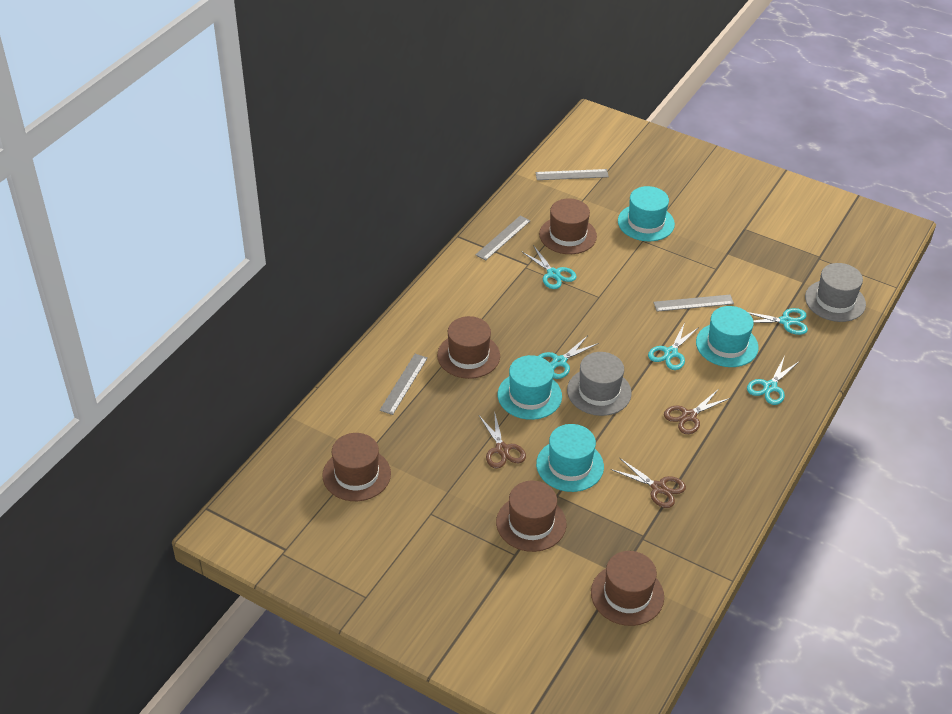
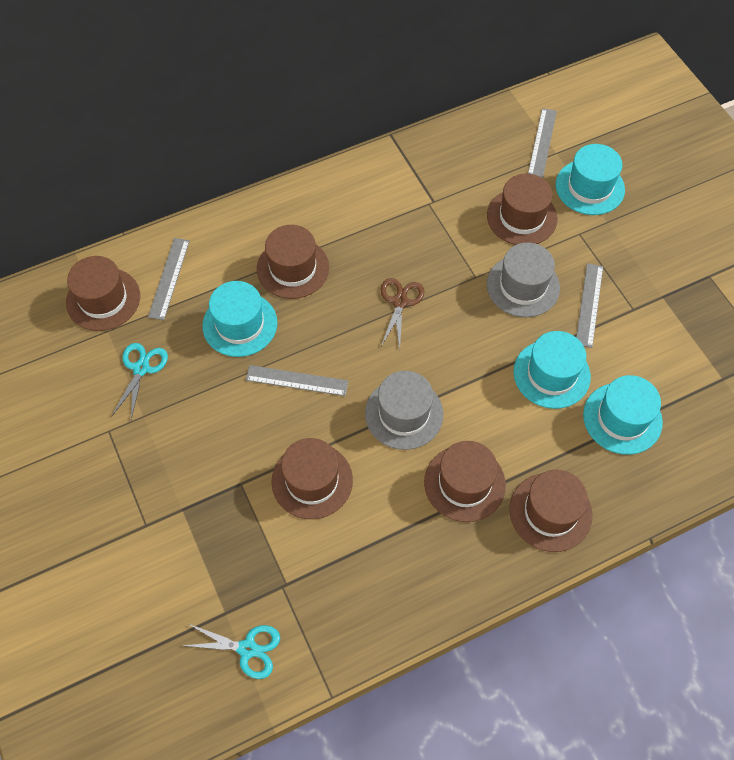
brown hat: [322,433,391,501] [437,316,500,379] [496,481,566,552] [539,198,597,254] [591,551,664,626] = 5 -> [66,256,140,331] [257,225,329,299] [271,438,353,519] [424,441,506,522] [487,173,557,245] [509,470,592,552] = 6
brown scissors: [479,411,526,469] [610,458,686,508] [664,389,730,434] = 3 -> [381,278,424,348] = 1
turquoise scissors: [521,245,577,289] [538,336,599,379] [648,322,699,370] [747,356,799,405] [748,308,808,335] = 5 -> [112,343,168,419] [181,623,280,679] = 2

